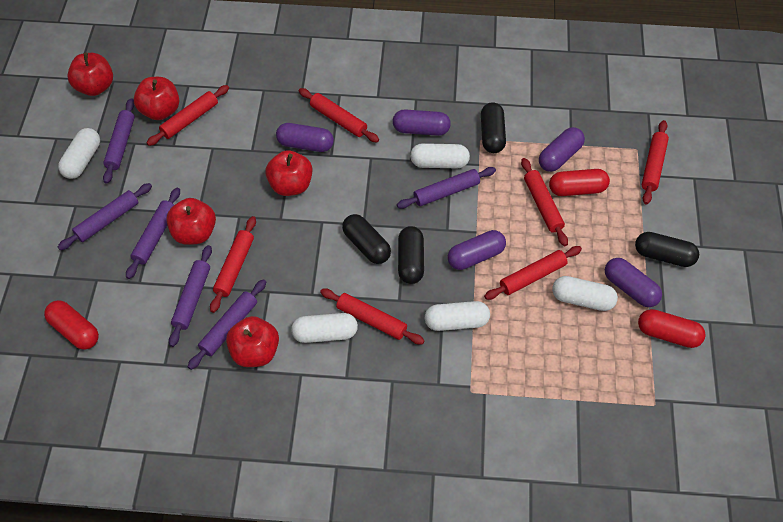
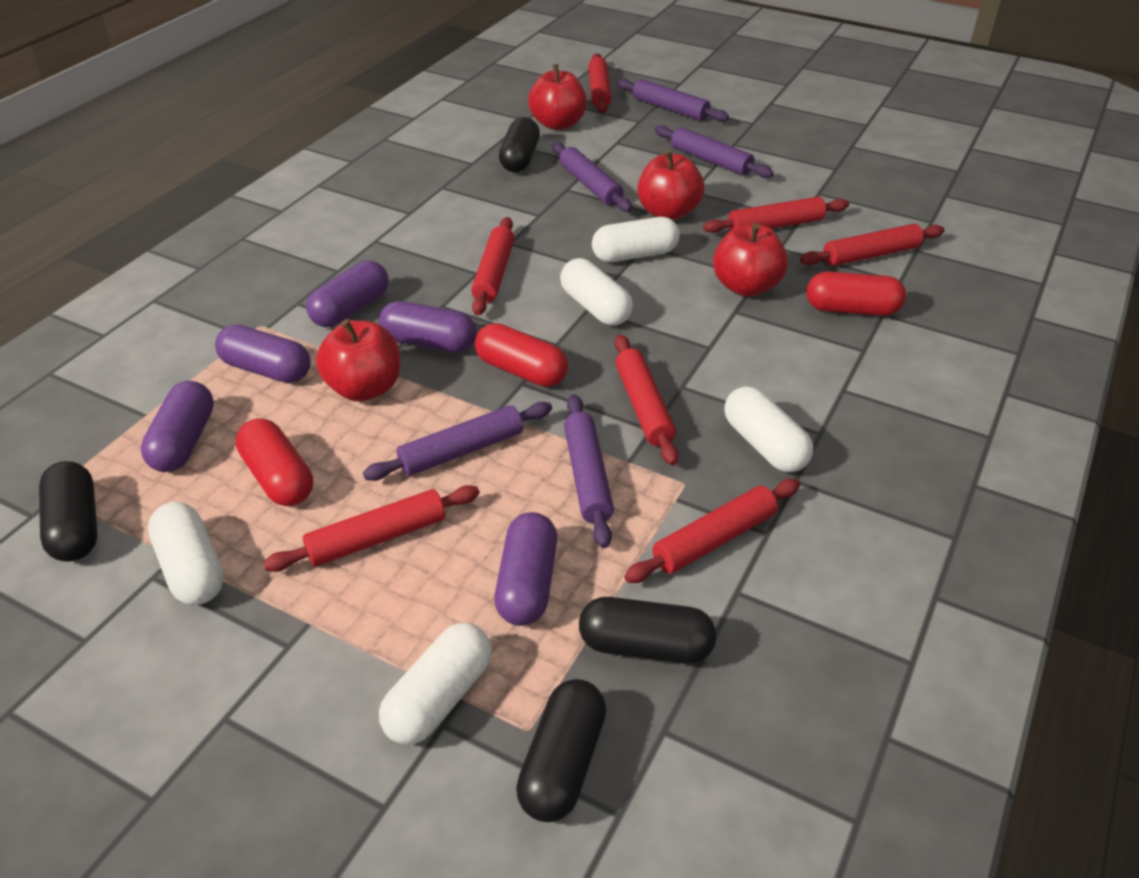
purple rolling pin: [58,183,152,250] [103,98,135,184] [126,188,180,279] [169,245,212,347] [188,279,266,370] [397,167,496,209] = 6 -> [363,402,552,481] [553,142,632,212] [564,394,614,548] [616,78,729,122] [654,125,774,178] = 5
red apple: [67,53,113,96] [134,77,179,120] [166,198,216,245] [226,316,279,367] [265,150,312,196] = 5 -> [316,319,400,401] [528,64,587,130] [638,150,705,220] [713,223,788,297] = 4

